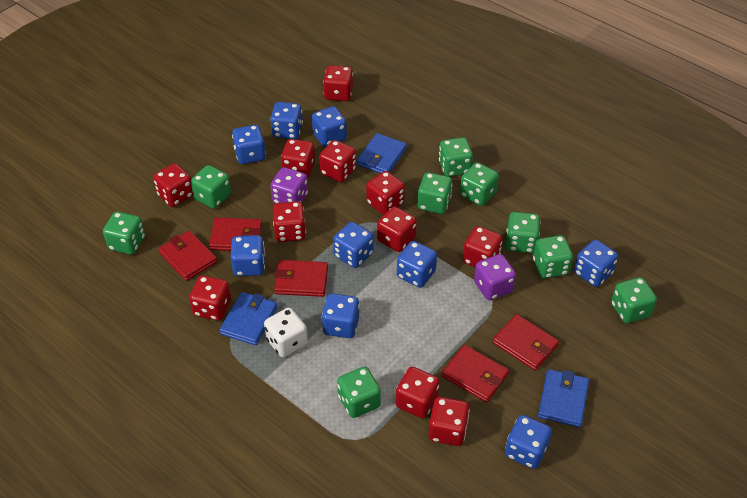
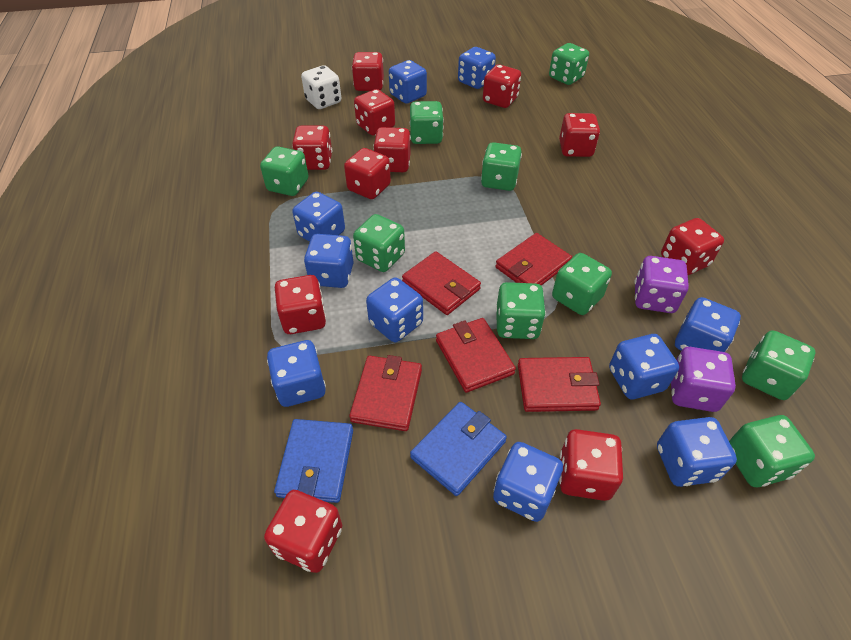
blue dice: [230,235,265,276] [232,125,266,164] [270,102,303,139] [312,106,347,147] [322,293,360,338] [333,222,373,268] [397,241,437,288] [505,415,552,469] [574,240,618,287] = 9 -> [267,340,326,407] [292,192,345,242] [304,234,354,288] [366,277,423,342] [389,60,427,104] [458,47,496,89] [493,442,563,522] [609,334,679,399] [657,417,737,487] [675,297,741,352] = 10
blue wallet: [220,292,277,345] [357,133,407,173] [538,369,589,427] = 3 -> [274,419,353,503] [410,402,507,496] = 2

